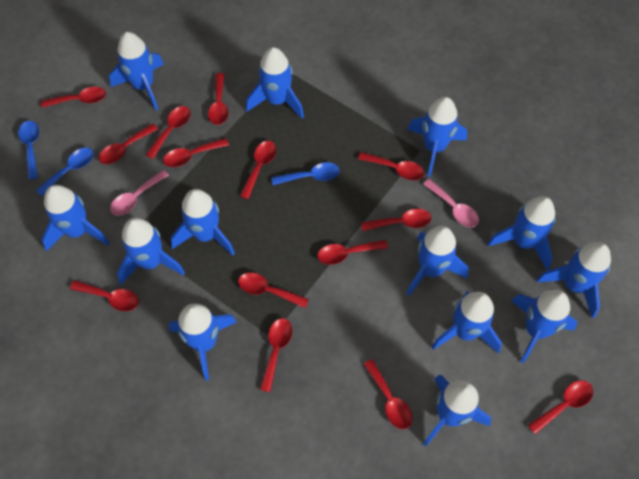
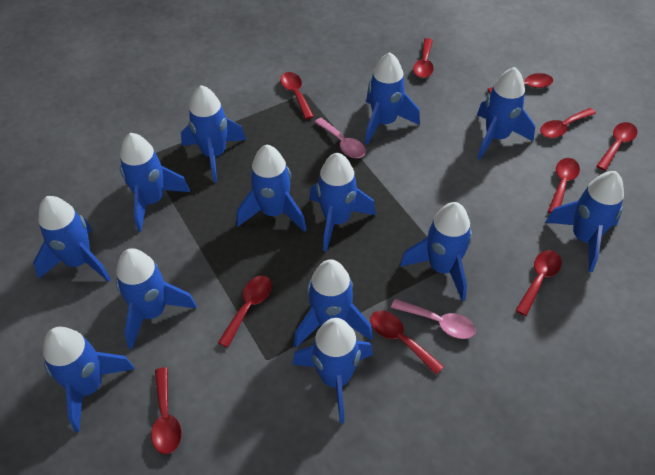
blue spoon: [18,121,39,179] [36,148,94,196] [272,162,340,185] = 3 -> none = 0
red spoon: [41,87,106,108] [70,280,139,311] [99,123,158,164] [146,106,191,159] [163,138,229,167] [208,73,228,125] [238,273,309,308] [240,141,276,199] [260,318,292,392] [318,240,388,265] [358,152,424,180] [361,209,431,231] [364,359,412,429] [528,380,594,434] = 14 -> [151,367,181,454] [218,276,272,348] [280,72,314,119] [370,311,444,375] [413,38,434,78] [488,73,553,94] [515,250,562,316] [540,108,596,138] [548,158,580,213] [597,122,637,171] = 10

